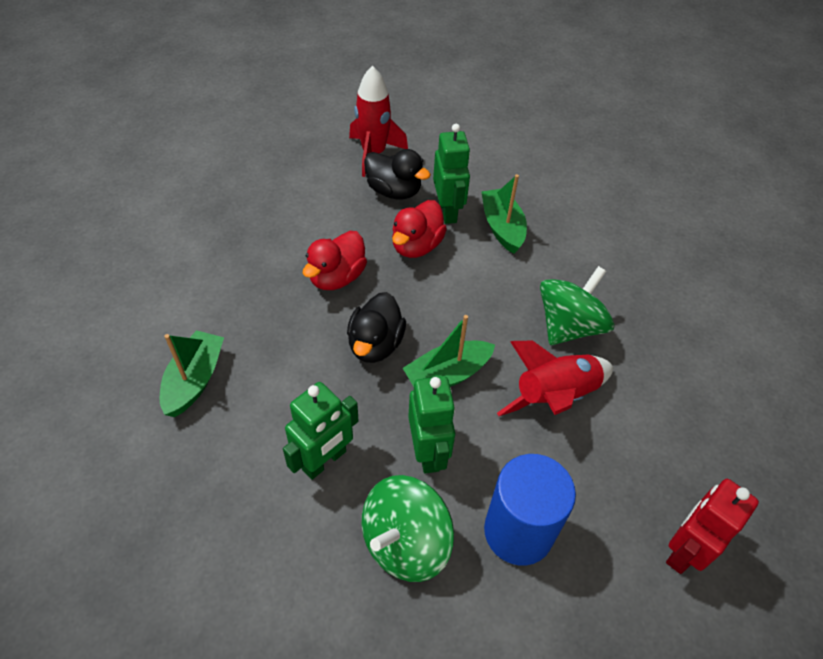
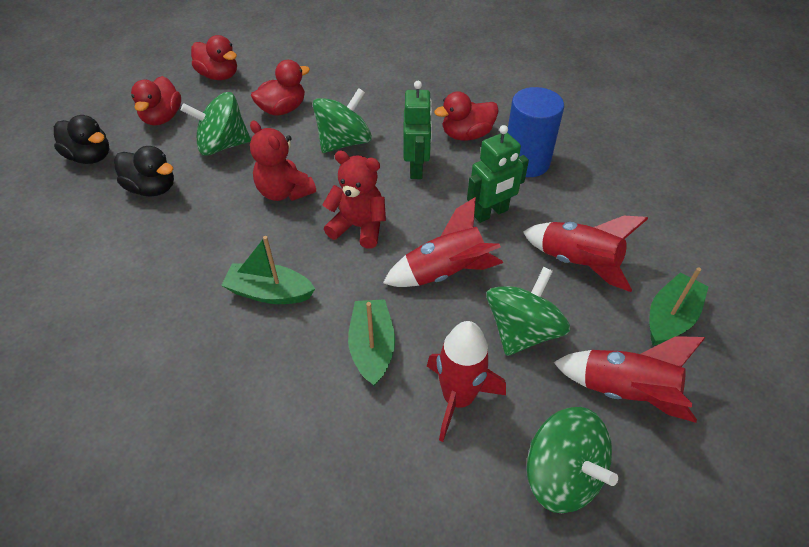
green robot: [283,382,358,480] [408,376,455,474] [433,124,470,224] = 3 -> [403,81,432,179] [467,125,529,223] = 2
green spinning top: [362,475,454,582] [540,266,614,345] = 2 -> [181,92,251,156] [313,88,372,153] [486,267,570,356] [527,407,618,513] = 4
red duck: [303,231,367,290] [392,200,447,258] = 2 -> [131,76,181,126] [191,35,237,80] [251,60,310,116] [434,91,499,140] = 4
red robot: [666,479,759,574] = 1 -> none = 0
red rocket: [349,66,408,177] [497,341,613,416] = 2 -> [383,197,503,287] [427,321,506,442] [523,216,648,292] [553,336,705,423] = 4
red teddy bear: none = 0 -> [250,121,316,201] [322,151,386,249] = 2

